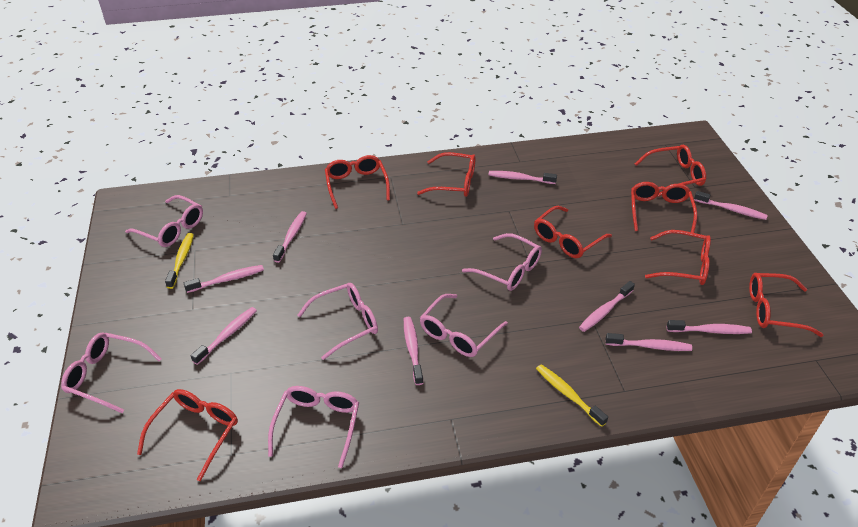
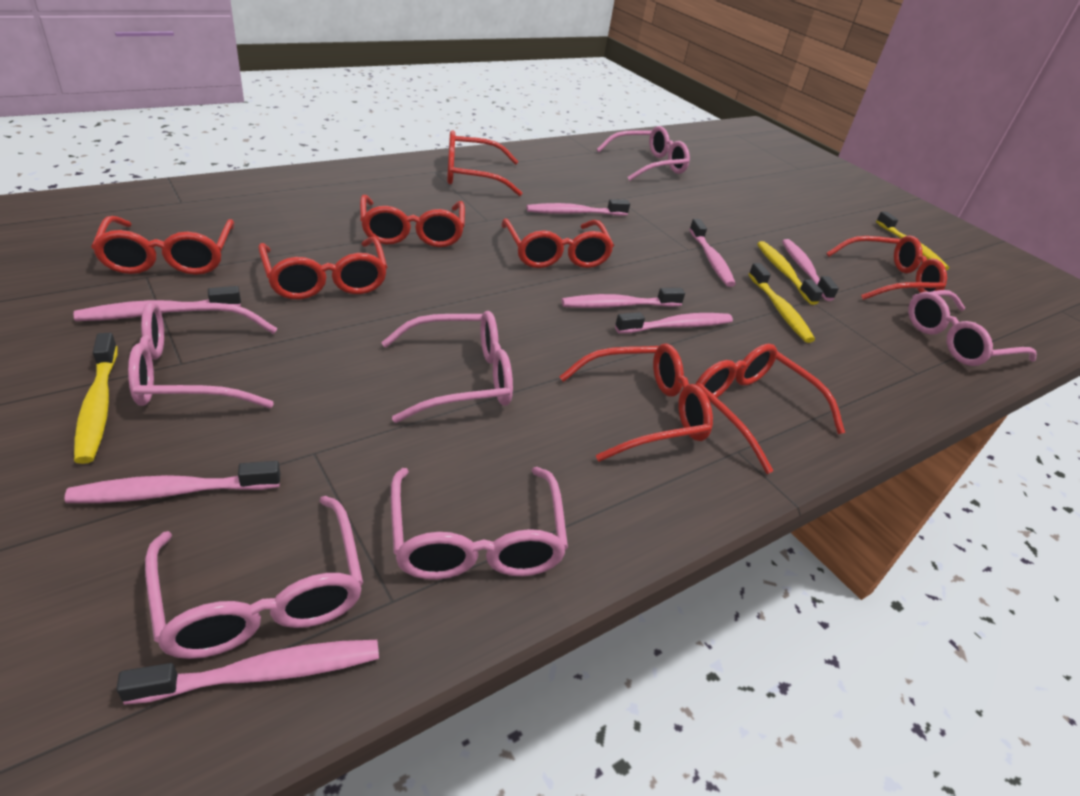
pink toothbrush: [184,265,264,293] [191,307,257,365] [273,211,307,263] [404,317,423,385] [488,171,557,184] [579,281,635,332] [606,333,692,351] [667,320,752,334] [694,191,768,220] = 9 -> [65,461,280,503] [74,286,241,321] [116,640,379,705] [526,199,630,216] [561,288,685,308] [615,312,733,334] [689,219,736,287] [782,239,839,301] = 8
yellow toothbrush: [165,233,194,289] [536,364,608,427] = 2 -> [74,333,117,464] [749,263,815,343] [757,241,823,305] [876,211,949,270] = 4

